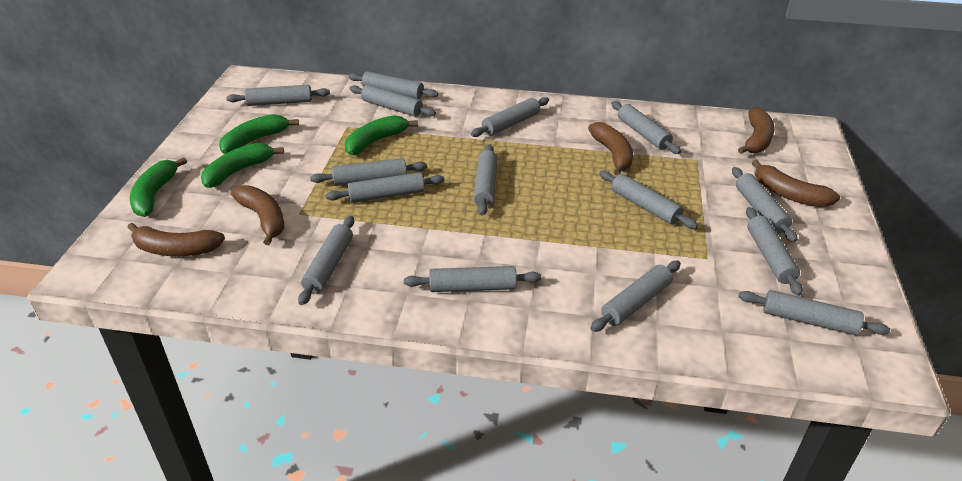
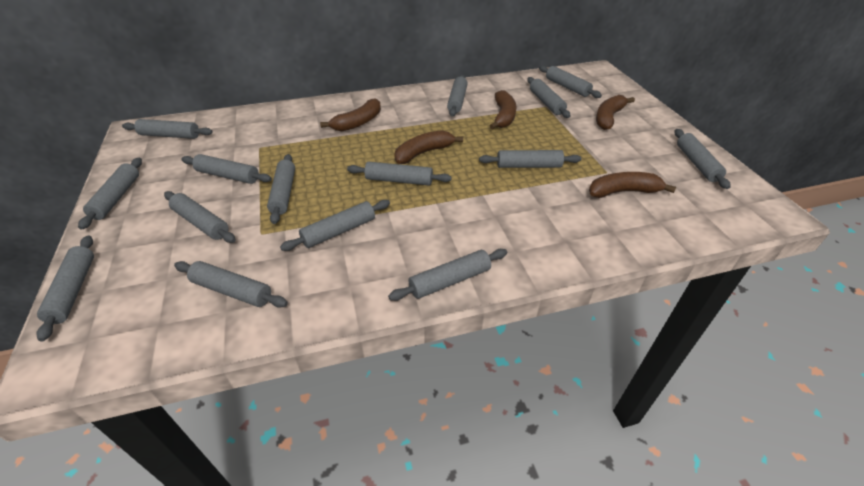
green banana: [130,157,187,217] [201,143,284,188] [219,114,299,154] [345,115,418,155] = 4 -> none = 0

